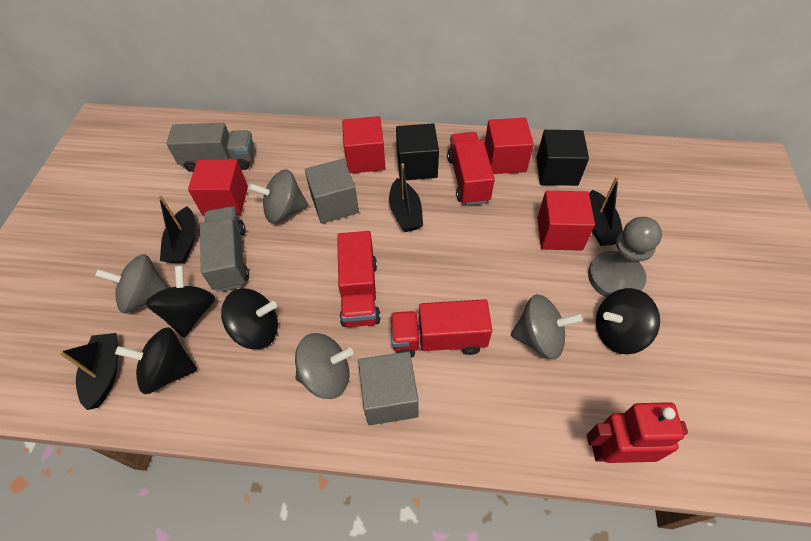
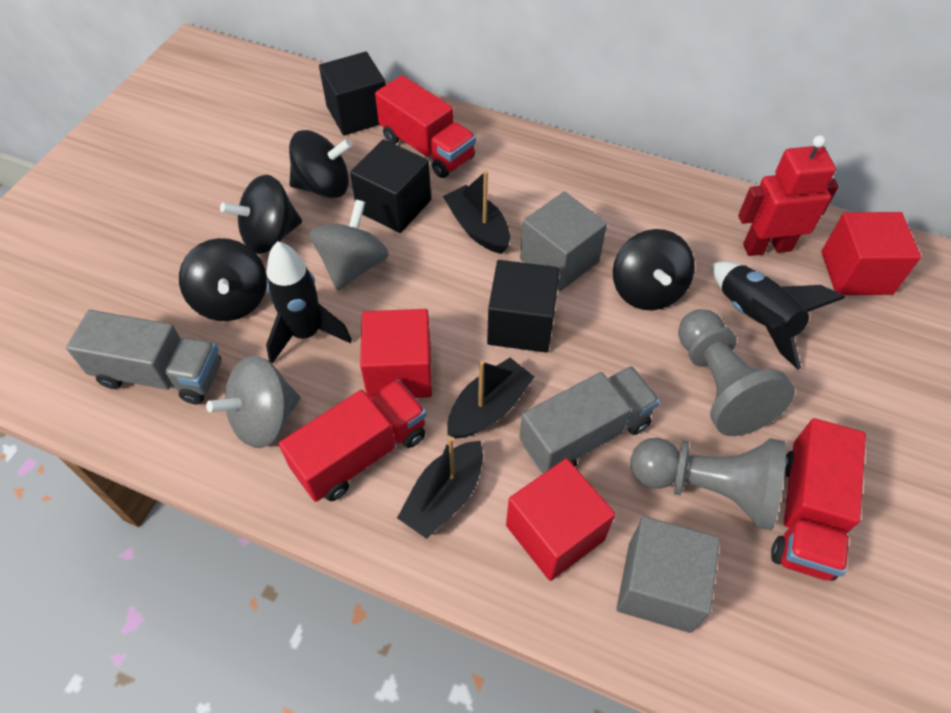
black boat: [59,333,118,410] [158,195,196,263] [389,163,423,232] [589,176,623,246] = 4 -> [397,437,483,539] [443,171,510,254] [447,358,534,439] = 3
black cube: [396,123,439,180] [536,130,589,186] = 2 -> [319,52,386,136] [350,139,431,233] [487,260,560,353] = 3
black rocket: none = 0 -> [266,241,352,364] [712,262,845,370] = 2
grey pawn: [588,217,662,297] = 1 -> [631,438,786,530] [678,309,795,436] = 2
grey spinning top: [95,254,168,313] [248,169,309,223] [295,333,353,399] [511,294,583,359] = 4 -> [206,355,300,448] [309,199,389,291] = 2
red cube: [188,159,248,216] [342,116,386,173] [485,118,534,174] [537,191,595,251] = 4 -> [360,309,432,399] [506,458,615,581] [821,212,921,295] = 3

